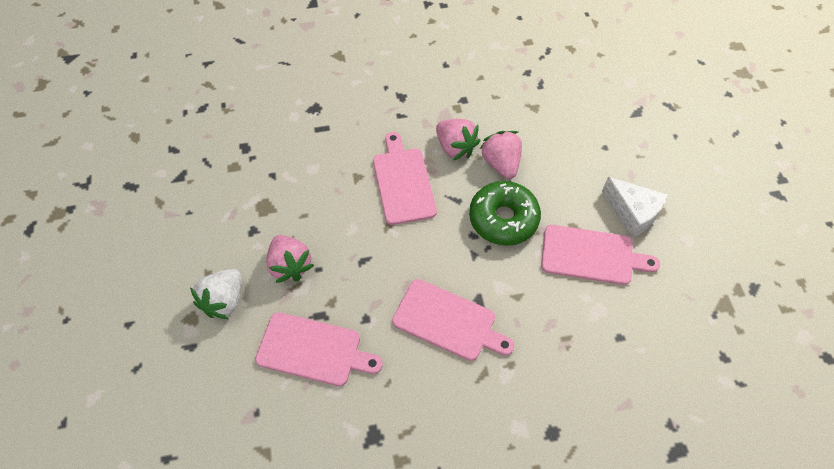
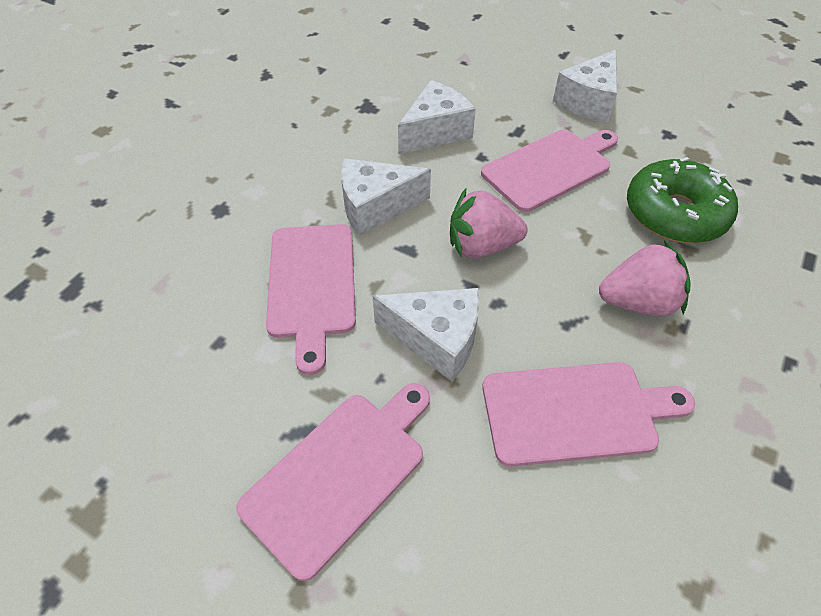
pink strawberry: [266,235,314,283] [436,119,481,161] [480,131,522,179] = 3 -> [450,189,527,258] [599,240,691,316] = 2
white cheese: [602,177,668,238] = 1 -> [341,159,431,236] [373,288,480,381] [398,80,476,154] [553,50,617,122] = 4
white strawberry: [190,269,241,319] = 1 -> none = 0

